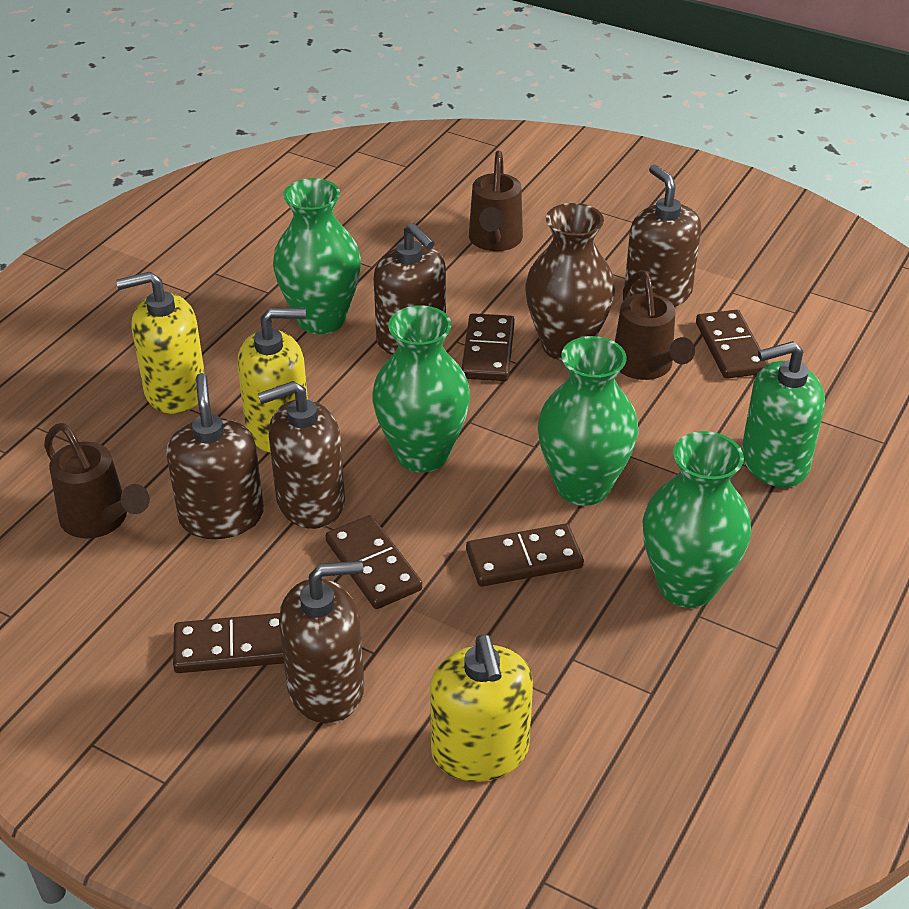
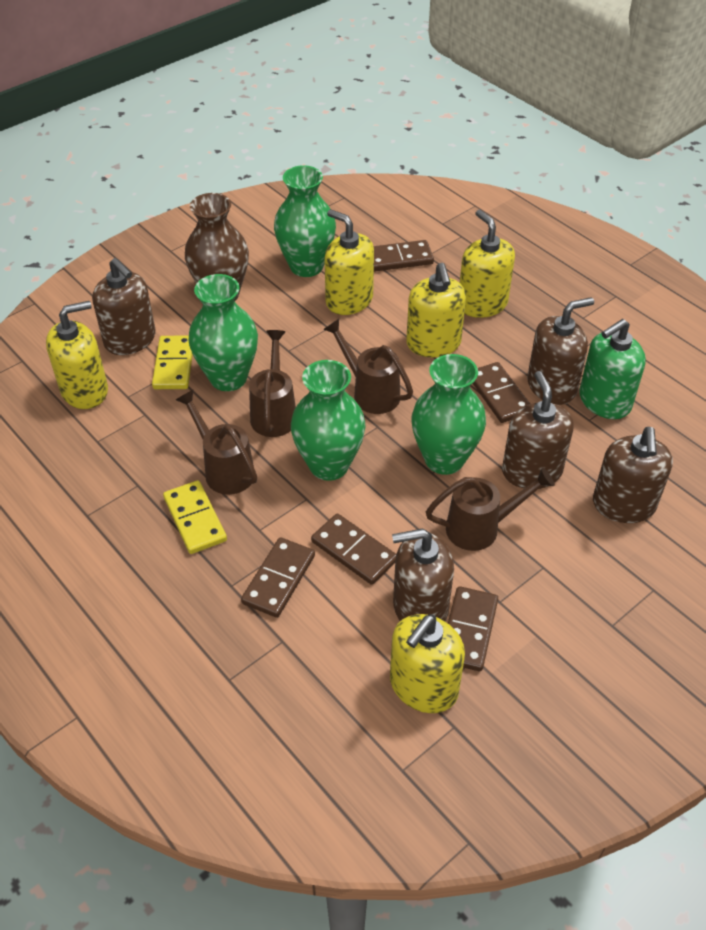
brown watering can: [44,423,150,538] [469,151,523,251] [615,270,695,380] = 3 -> [176,390,257,495] [249,330,296,437] [323,319,413,414] [426,467,555,551] = 4
yellow domino: none = 0 -> [152,336,193,389] [163,480,227,554] = 2
yellow soap dispenser: [116,272,205,414] [238,308,308,453] [430,634,533,782] = 3 -> [46,301,108,409] [325,209,374,315] [390,614,465,713] [406,263,466,357] [460,209,515,318] = 5

